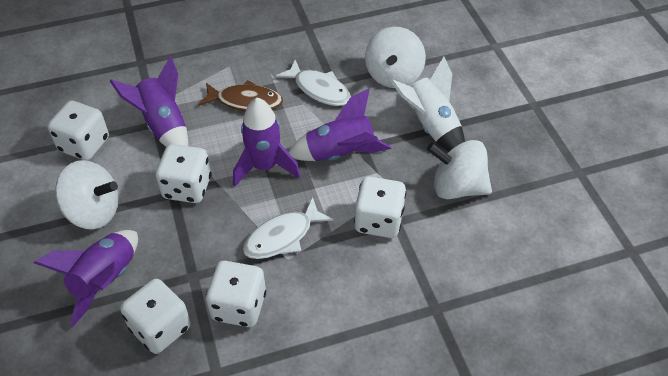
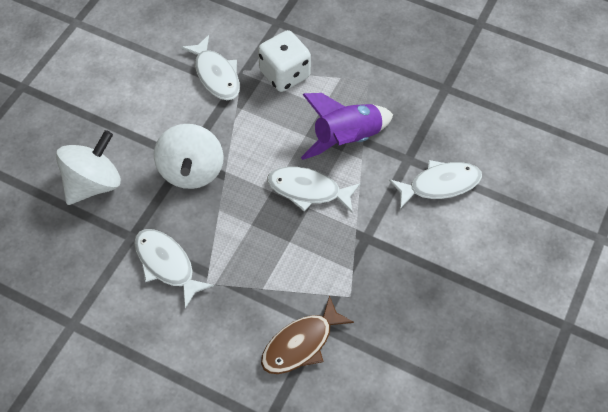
purple rocket: [34,230,138,327] [110,56,188,147] [233,98,300,187] [288,88,391,161] = 4 -> [301,93,393,160] = 1
white dice: [47,101,109,161] [120,279,191,354] [156,144,211,203] [206,261,266,327] [354,176,406,238] = 5 -> [258,30,311,92] = 1
white fish: [243,197,333,259] [276,60,351,106] = 2 -> [134,229,214,308] [181,35,240,100] [267,167,361,213] [389,160,482,209] = 4
white rocket: [390,57,465,152] = 1 -> none = 0
white spinning top: [55,160,119,229] [365,27,426,88] [427,140,492,199] = 3 -> [56,130,121,205] [154,124,224,189] = 2

